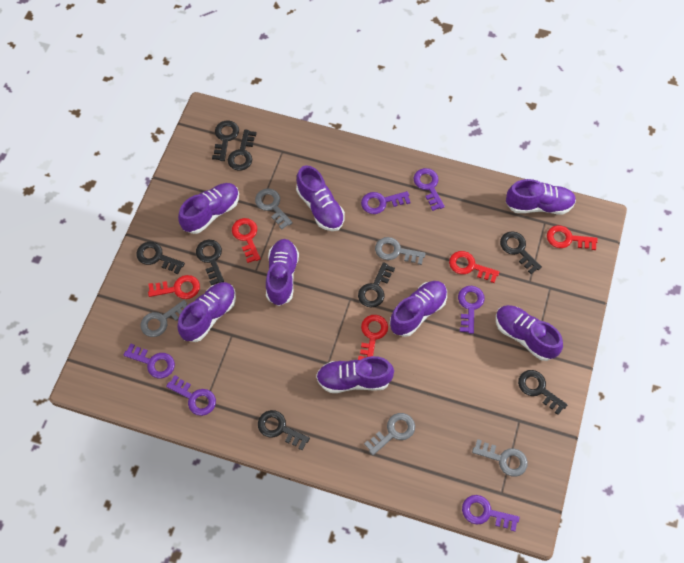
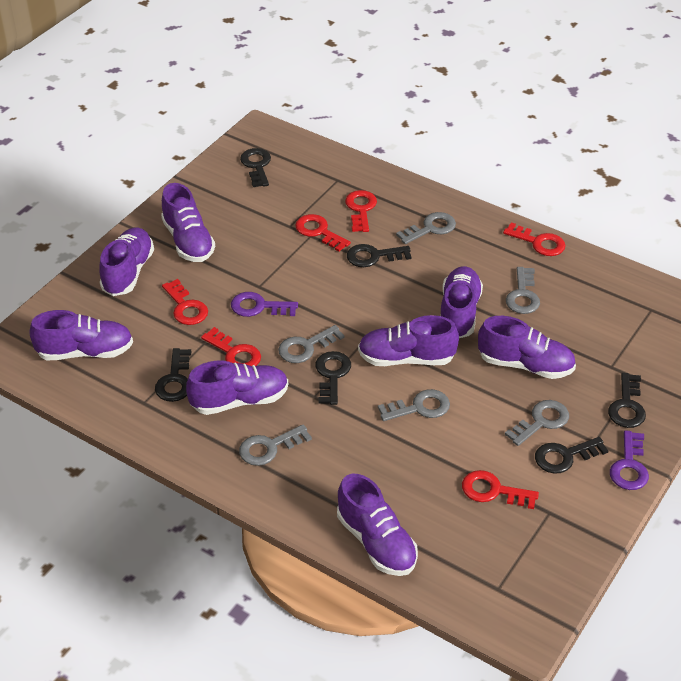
black key: [136,242,185,274] [196,240,224,285] [212,120,239,161] [228,130,257,171] [258,410,310,450] [358,262,395,307] [500,231,542,274] [518,370,568,415] = 8 -> [155,348,191,402] [240,148,271,187] [315,351,351,405] [347,244,411,267] [535,437,608,474] [608,373,646,428] = 6
grey key: [140,300,187,337] [255,189,293,230] [364,413,415,455] [375,237,426,265] [472,439,528,477] = 5 -> [239,424,312,466] [278,325,345,363] [378,389,450,421] [396,212,456,244] [505,400,569,446] [506,267,540,314] = 6
purple key: [124,343,175,378] [166,375,216,416] [361,191,411,214] [414,168,445,211] [458,286,485,334] [462,495,519,532] = 6 -> [231,292,298,317] [610,430,649,490] = 2
red key: [148,275,200,299] [232,218,261,263] [358,315,388,360] [449,251,499,283] [547,225,598,250] = 5 -> [162,279,208,325] [201,327,261,366] [295,214,351,252] [345,190,377,232] [462,470,539,509] [503,222,566,256] = 6

